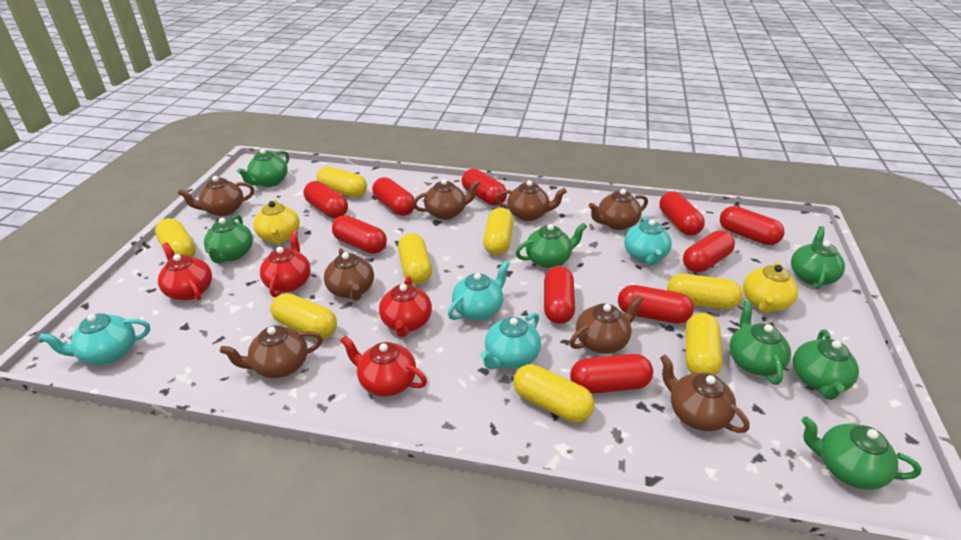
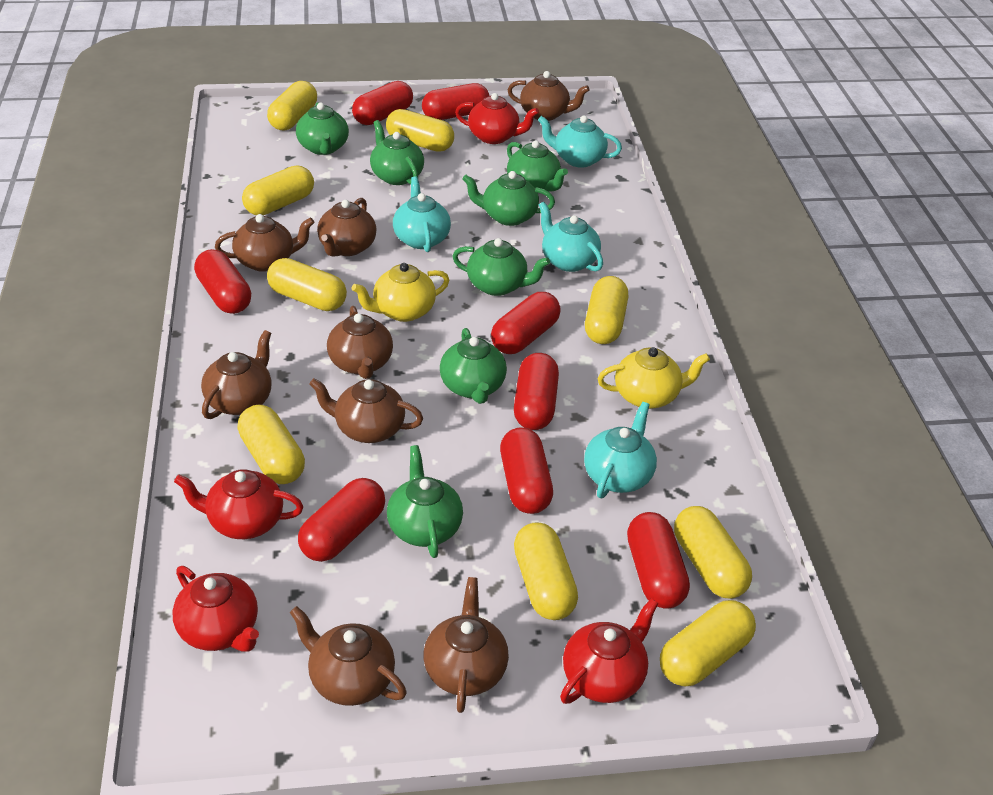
red capsule: [303,181,348,218] [332,215,387,254] [372,177,414,216] [462,169,507,206] [544,266,575,324] [570,354,653,394] [618,285,694,324] [659,191,705,236] [683,230,735,273] [720,206,785,245] = 10 -> [194,249,251,314] [298,478,385,562] [352,81,413,125] [422,83,490,120] [491,292,561,354] [500,427,553,514] [514,353,559,430] [627,512,690,609] = 8
yellow capsule: [155,218,196,257] [271,293,337,339] [316,166,367,198] [398,233,432,284] [483,208,513,255] [513,364,594,422] [667,274,743,309] [686,313,722,376] = 8 -> [237,405,305,484] [242,165,314,215] [267,81,317,130] [267,258,347,311] [386,109,454,152] [514,523,578,620] [585,276,628,344] [660,600,756,686] [674,506,752,599] = 9

